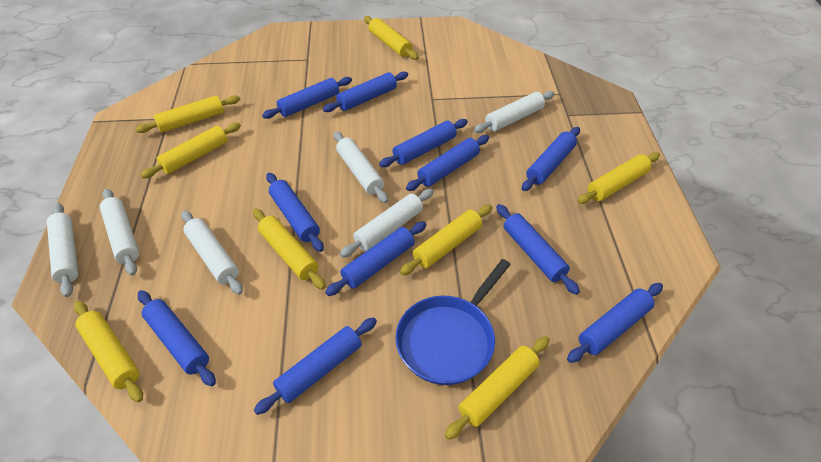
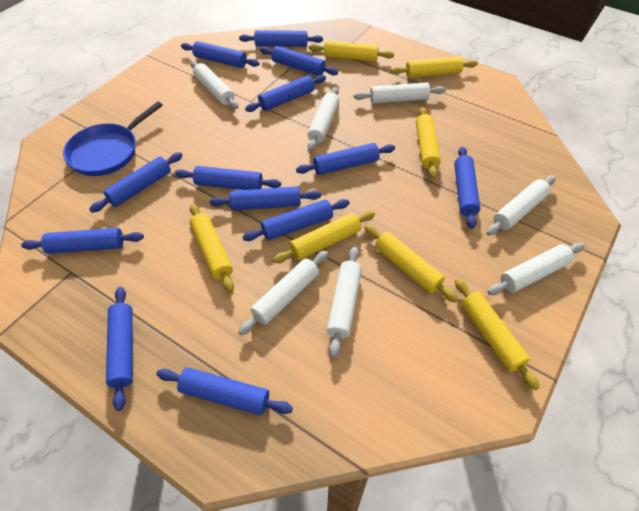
blue rolling pin: [138,290,216,386] [254,317,377,415] [262,77,352,119] [266,173,324,252] [323,71,408,112] [325,221,427,296] [379,119,468,167] [406,135,489,191] [496,204,580,295] [522,127,580,191] [567,283,663,363] = 11 -> [21,228,144,254] [89,152,183,213] [106,287,133,411] [156,368,293,415] [175,166,281,190] [181,41,259,68] [209,186,321,211] [239,30,323,47] [242,199,350,241] [245,75,326,112] [260,46,338,76] [296,143,395,175] [454,146,480,229] = 13
white rolling pin: [47,203,79,297] [100,189,139,276] [181,211,243,295] [334,131,388,203] [340,189,434,258] [474,91,555,133] = 6 -> [190,61,239,109] [238,250,328,336] [307,87,339,151] [327,247,362,358] [354,82,446,104] [486,175,556,236] [487,242,585,295] = 7
yellow rolling pin: [74,301,143,402] [136,95,240,133] [141,123,241,178] [253,209,326,290] [364,16,418,60] [400,205,492,275] [445,336,550,440] [577,152,660,204] = 8 -> [190,204,234,292] [273,211,375,263] [309,41,394,62] [365,225,458,303] [391,57,478,78] [416,107,441,179] [455,278,540,390] = 7

